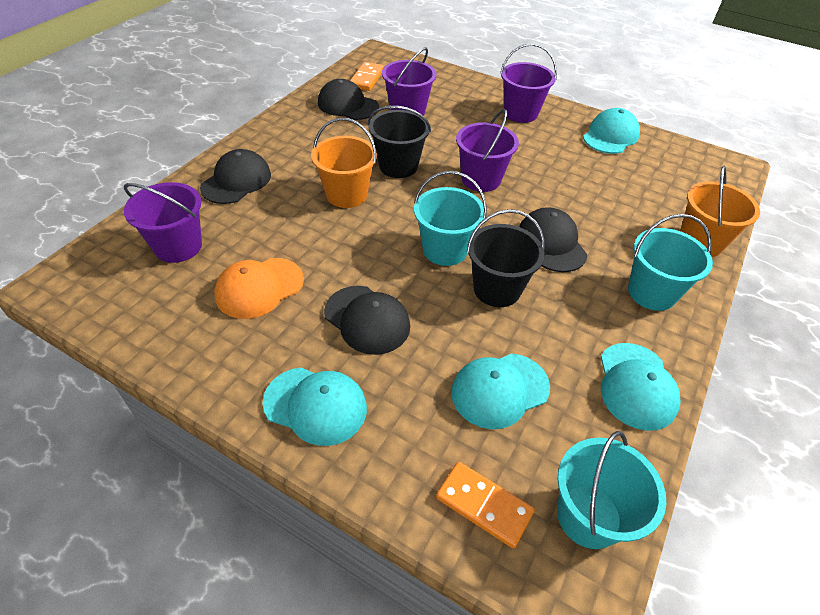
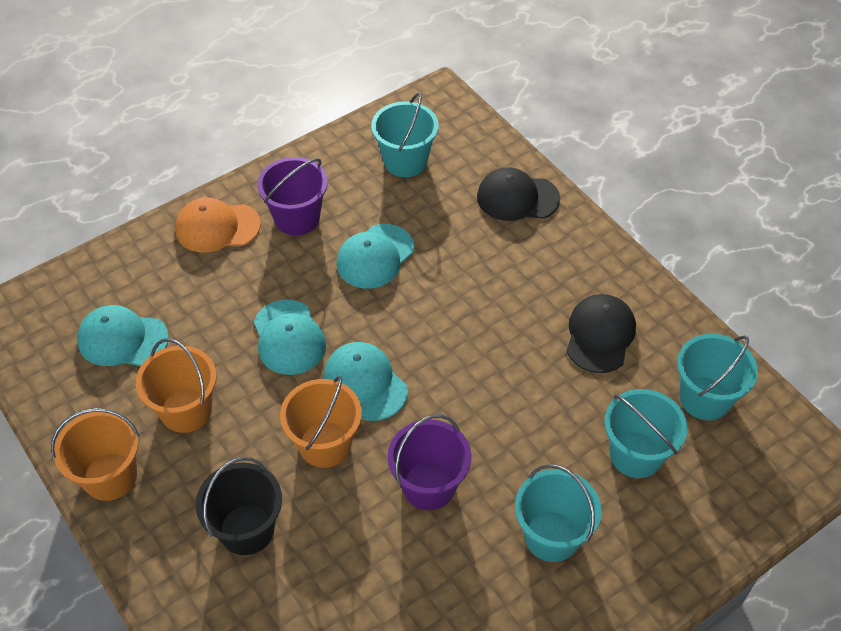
black bucket: [368,106,431,178] [467,209,545,307] = 2 -> [196,457,282,555] = 1
black cap: [200,149,271,204] [318,79,379,120] [324,286,410,355] [519,207,587,272] = 4 -> [477,167,560,221] [566,294,636,373] = 2
orange bucket: [311,118,377,208] [680,166,760,257] = 2 -> [51,408,139,501] [136,338,216,433] [280,376,362,468] = 3
orange domino: [350,62,384,91] [436,462,535,548] = 2 -> none = 0
purple bucket: [124,182,202,263] [382,48,436,116] [456,109,519,192] [500,44,557,123] = 4 -> [257,157,328,235] [388,414,472,510] = 2
turquoise bucket: [414,171,487,266] [557,431,666,549] [628,214,713,311] = 3 -> [371,92,439,177] [515,464,602,562] [604,389,688,478] [677,334,758,420] = 4

